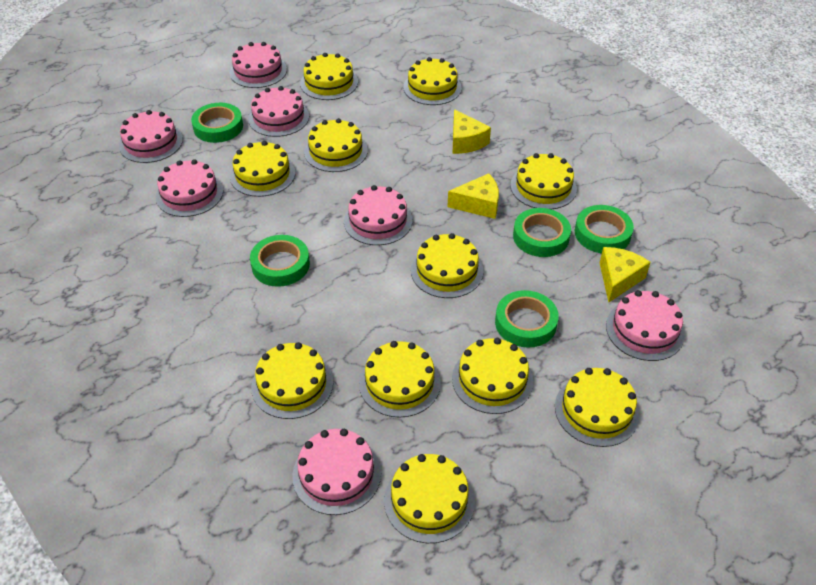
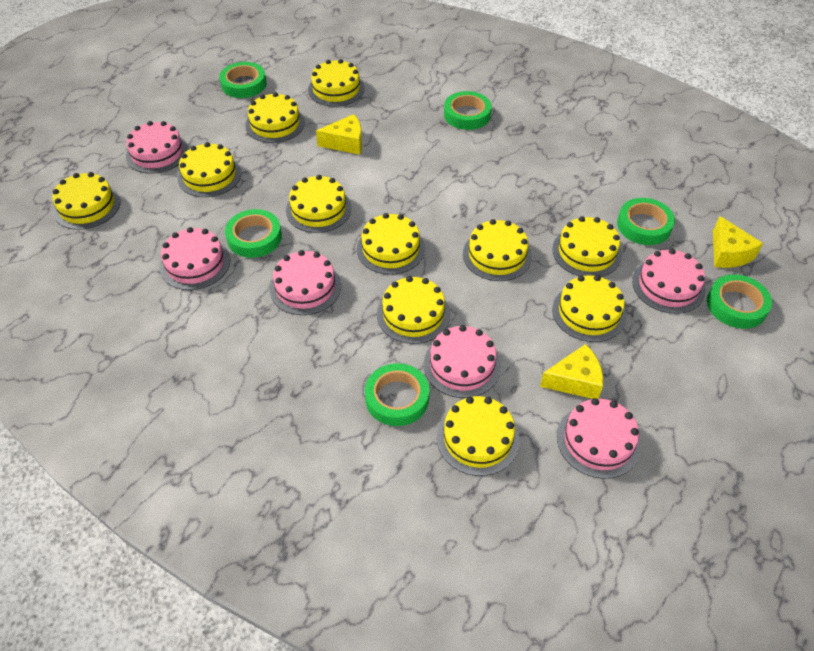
green tape: [191,103,243,143] [250,235,310,287] [495,290,559,348] [513,208,571,257] [575,205,634,253] = 5 -> [219,62,267,98] [225,209,282,258] [365,363,429,426] [444,91,492,130] [617,198,675,245] [707,274,772,329] = 6
pink cake: [119,110,183,163] [156,159,223,217] [230,42,287,88] [248,86,309,137] [292,429,381,515] [344,185,412,245] [606,290,685,361] = 7 -> [126,121,188,174] [160,227,230,290] [270,250,341,315] [424,325,501,398] [557,398,641,479] [632,249,705,314] = 6

